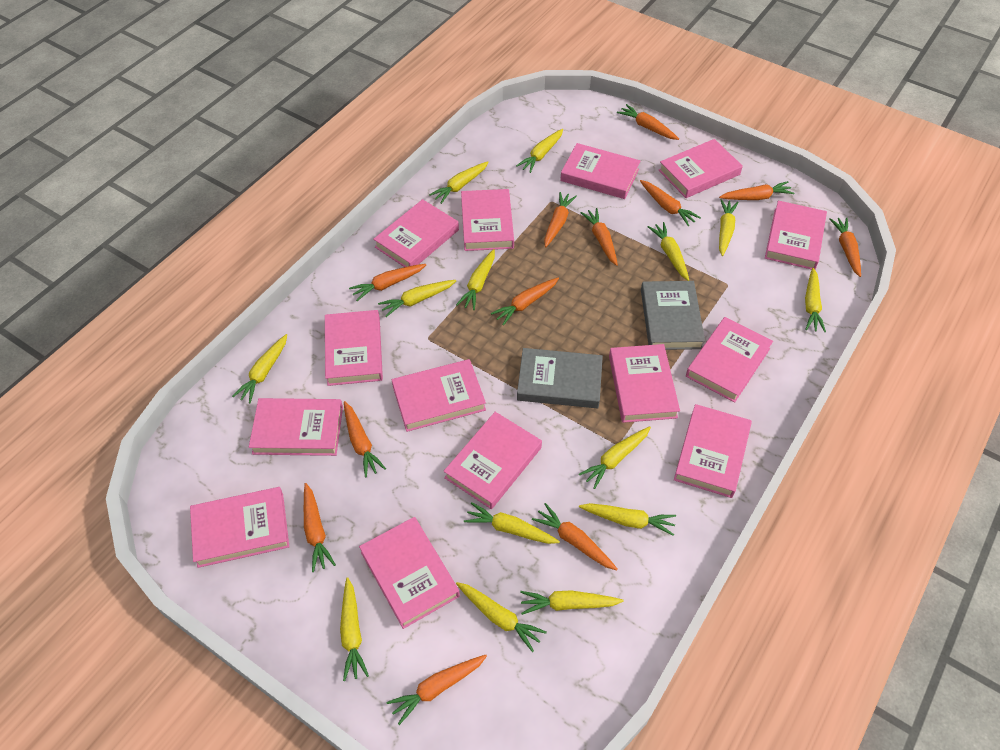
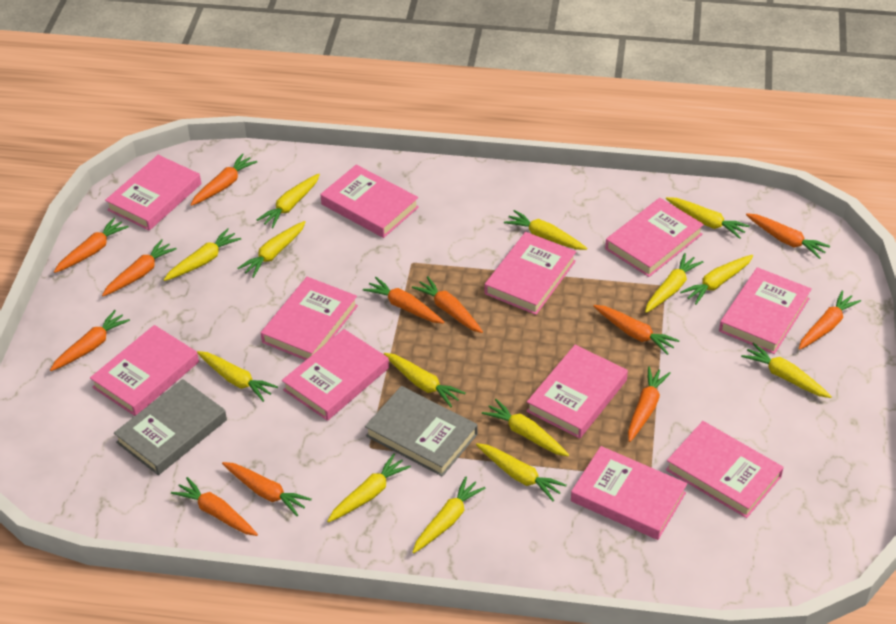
pink book: [190,487,289,568] [249,398,343,456] [325,310,383,386] [359,517,460,629] [373,199,459,267] [392,359,486,432] [443,412,542,509] [461,189,514,251] [560,143,640,199] [609,344,680,423] [659,139,743,198] [674,404,752,498] [686,317,773,403] [765,201,827,270] = 14 -> [90,325,199,416] [105,155,201,231] [261,277,358,360] [282,329,389,421] [320,165,419,238] [485,232,576,315] [527,345,628,439] [571,446,687,540] [605,198,704,277] [666,421,784,518] [719,267,812,354] = 11

